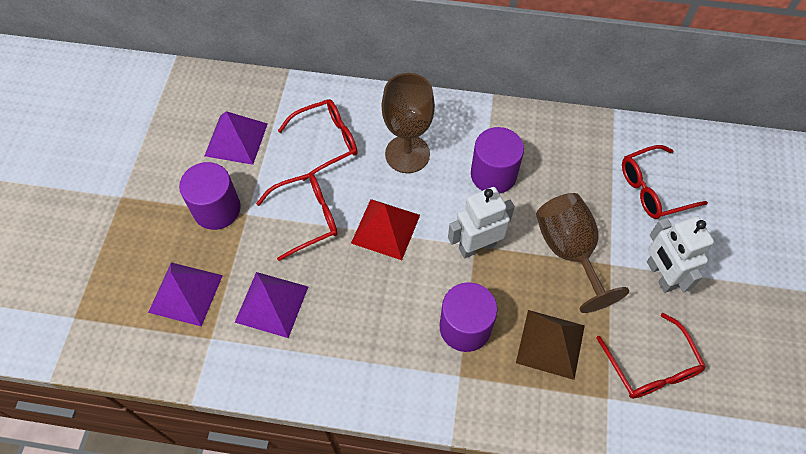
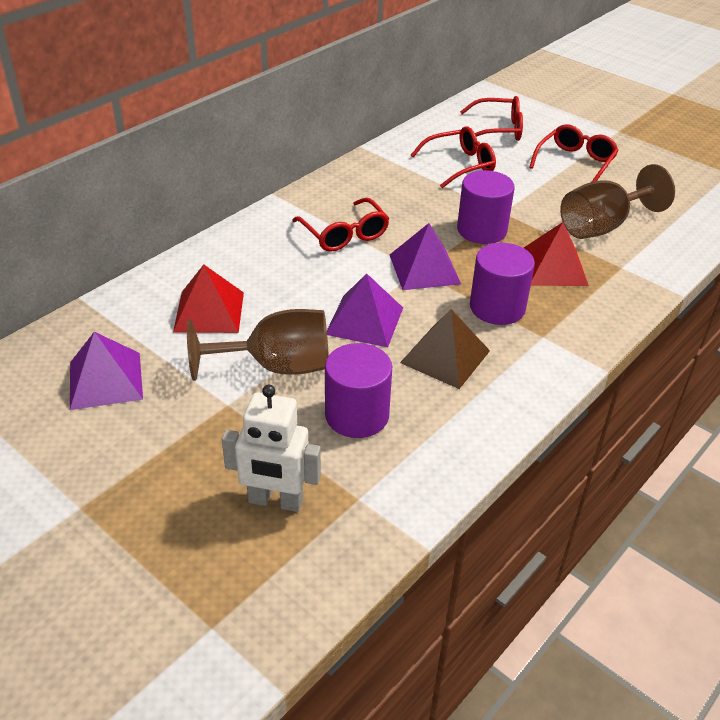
red pyramid: [351,199,420,260] = 1 -> [173,264,244,333] [524,222,589,286] = 2
white robot: [448,187,515,258] [647,216,714,293] = 2 -> [222,385,321,512] = 1

